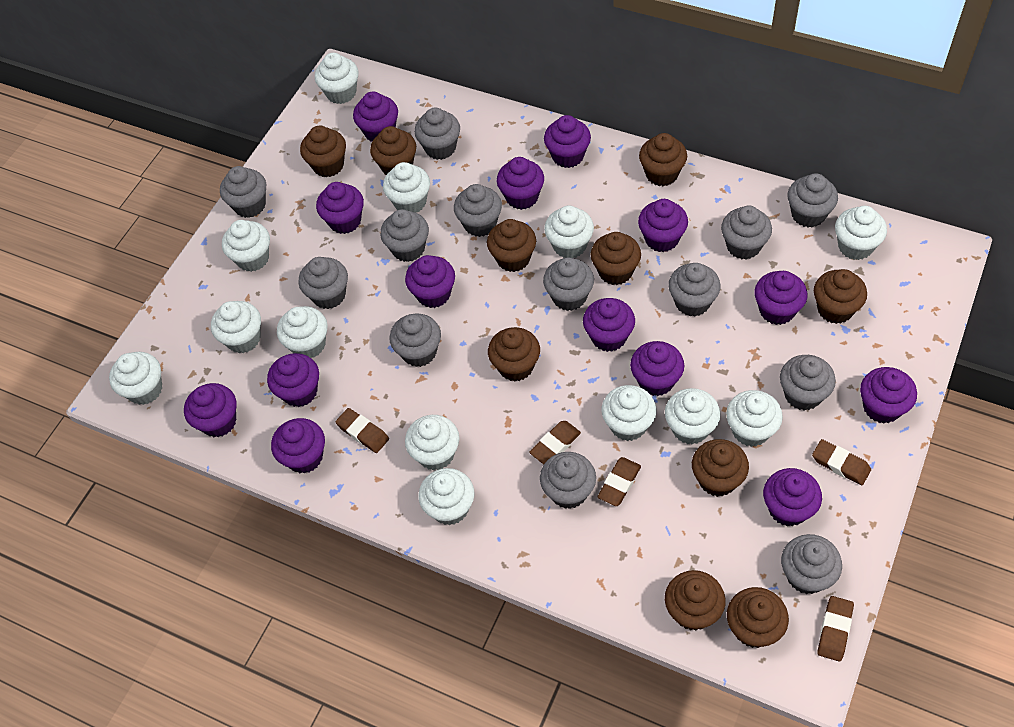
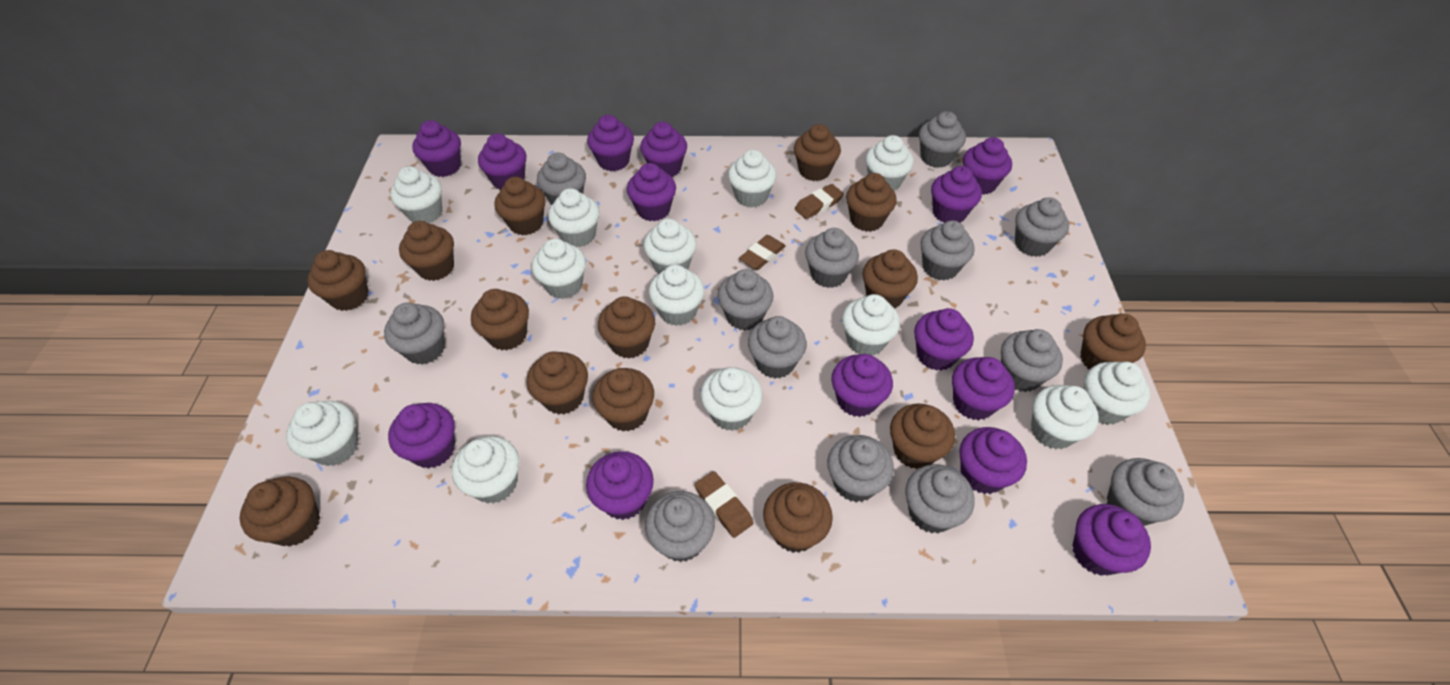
brown cupcake: [300,126,346,177] [370,126,416,175] [487,219,536,272] [488,327,540,381] [591,232,641,285] [639,133,687,186] [665,570,726,631] [692,439,749,497] [727,587,789,648] [814,269,867,324] = 10 -> [240,476,320,546] [307,250,368,311] [399,221,454,281] [471,289,529,351] [494,177,546,235] [526,351,588,415] [592,368,654,431] [598,296,655,359] [763,482,833,553] [794,124,841,181] [846,173,897,232] [862,250,918,308] [890,404,955,469] [1080,313,1146,370] = 14
brown eraser: [336,408,389,453] [529,421,581,464] [598,457,641,506] [812,439,871,485] [817,596,854,662] = 5 -> [695,471,753,538] [739,235,786,270] [795,184,844,219] = 3

